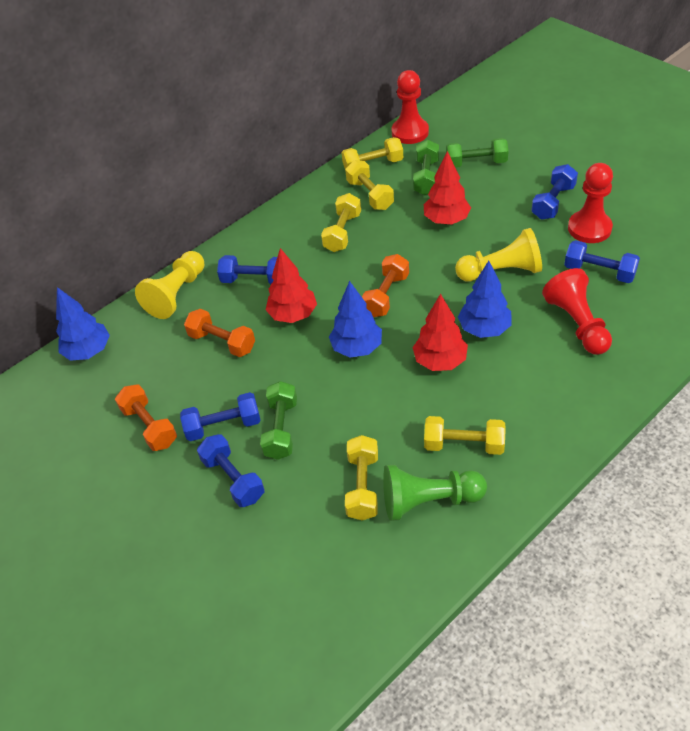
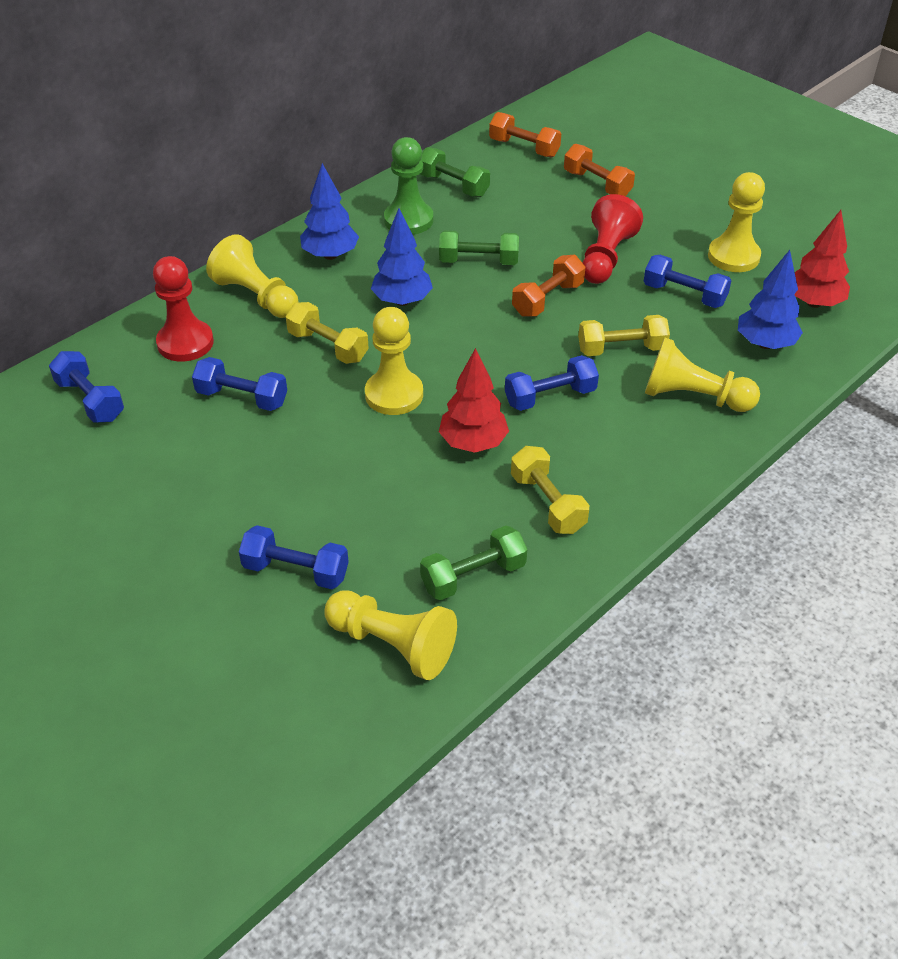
red pawn: [392,70,429,144] [542,268,612,355] [568,163,613,243] = 3 -> [153,256,214,362] [582,194,643,284] = 2
red tree: [266,248,317,323] [412,294,468,371] [424,151,471,224] = 3 -> [439,348,509,453] [794,210,850,308] = 2
yellow dumbbell: [321,193,361,252] [341,137,403,169] [345,160,394,210] [345,435,378,520] [424,416,506,455] = 5 -> [286,302,369,364] [511,446,589,534] [578,315,670,356] = 3
yellow pawn: [135,251,204,319] [455,228,542,281] = 2 -> [206,234,299,318] [324,590,457,680] [365,307,423,415] [645,337,760,412] [708,172,765,272] = 5

